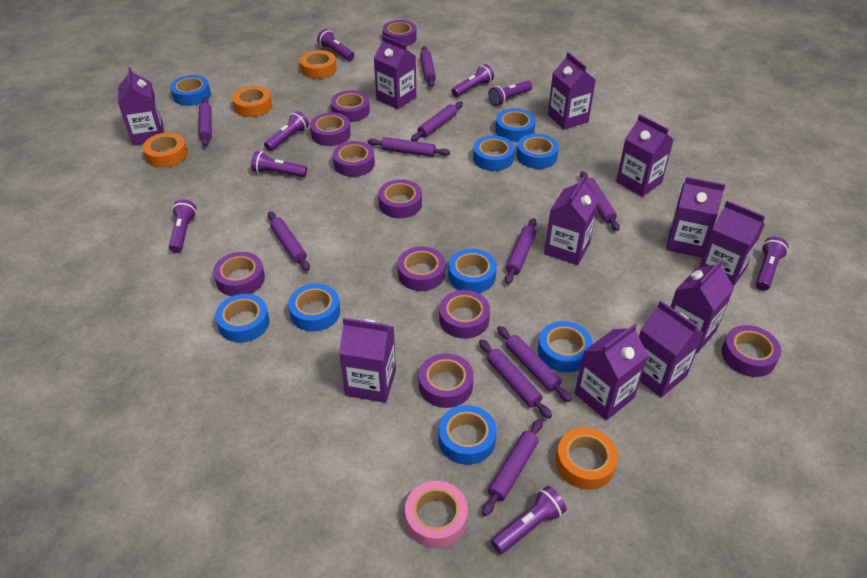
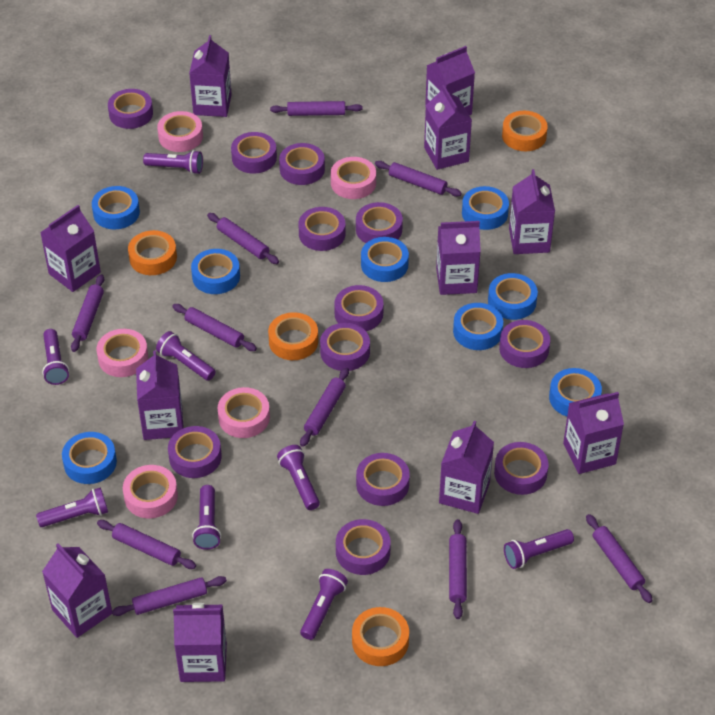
blue tape: [170,75,211,106] [215,294,269,343] [288,284,340,332] [438,405,497,465] [448,249,497,293] [473,136,515,171] [495,108,536,142] [517,134,559,169] [538,321,593,373] = 9 -> [62,432,117,484] [92,186,140,229] [191,249,240,294] [361,237,409,282] [453,303,503,350] [462,186,509,230] [488,273,538,320] [549,368,602,416] = 8
pink tape: [405,481,468,548] = 1 -> [96,329,148,377] [123,465,178,518] [157,111,203,152] [218,387,270,438] [331,157,376,199] = 5
purple tape: [213,252,265,296] [310,112,351,146] [331,90,370,122] [333,141,375,177] [378,179,422,218] [383,20,417,46] [397,246,445,291] [419,353,474,408] [439,290,490,339] [722,325,781,377] = 10 -> [108,89,153,129] [168,426,221,478] [231,132,277,174] [279,143,325,185] [298,207,346,251] [320,323,370,371] [334,285,384,331] [336,519,391,575] [356,202,403,243] [356,453,410,506] [494,442,549,495] [499,320,550,368] = 12

